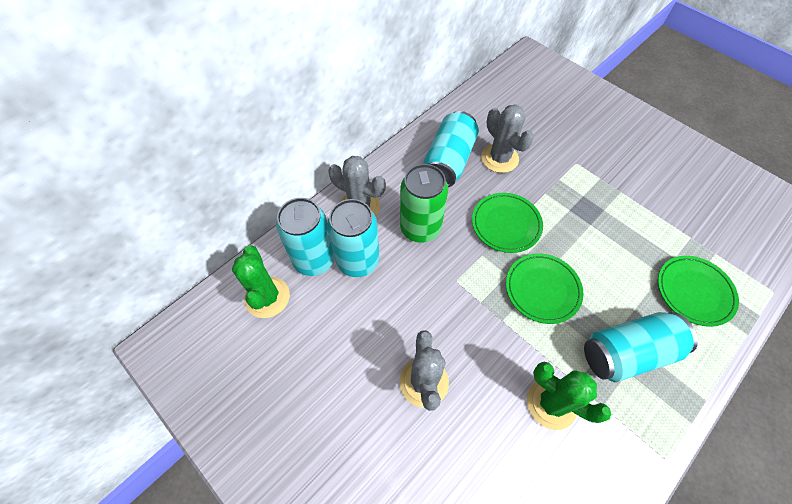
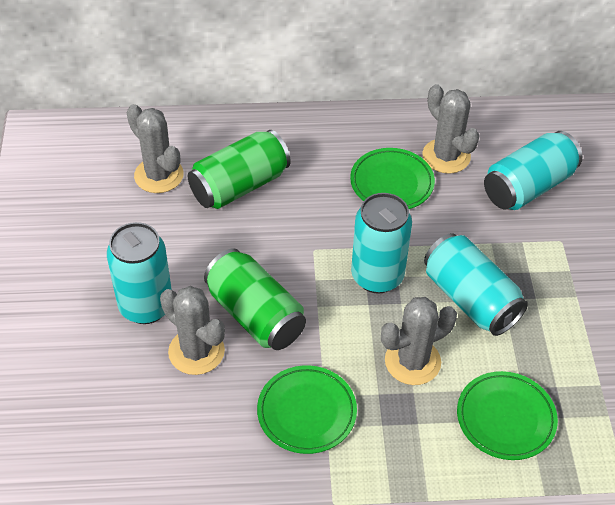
green cactus: [232,245,290,318] [527,362,611,430] = 2 -> none = 0
green can: [400,164,448,243] = 1 -> [188,130,291,209] [204,249,306,350] = 2
grey cactus: [328,156,386,217] [400,330,449,411] [481,104,534,173] = 3 -> [127,104,184,193] [160,286,225,375] [381,297,457,385] [423,84,480,174] = 4

